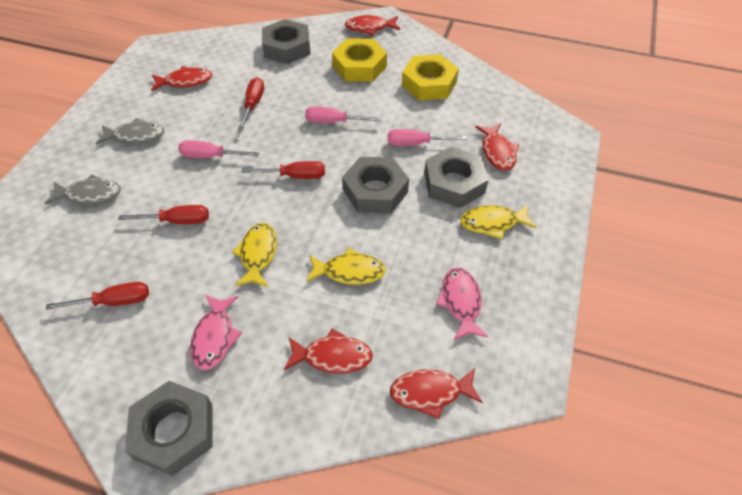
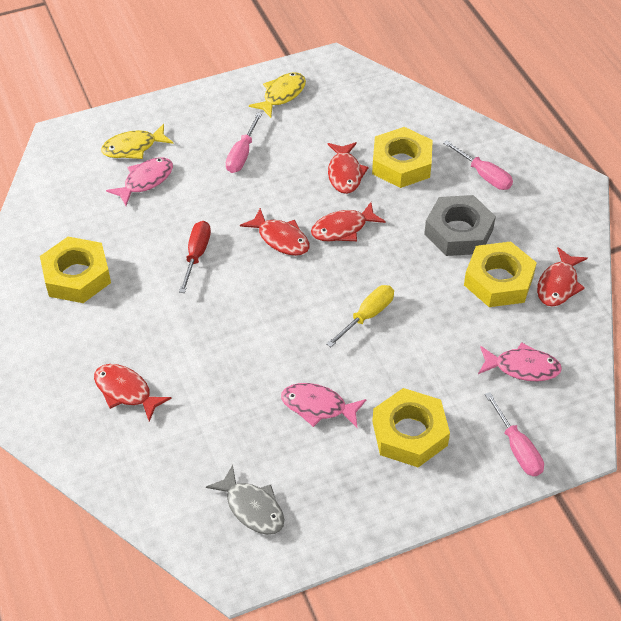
grey fish: [45,174,121,205] [95,118,164,145] = 2 -> [206,465,284,535] = 1
grey nut: [125,381,213,476] [262,19,311,64] [342,157,409,213] [424,147,488,208] = 4 -> [424,195,496,256] = 1
pink fish: [190,295,242,370] [436,268,489,340] = 2 -> [106,157,173,206] [281,383,367,428] [478,342,562,381] = 3
red screwdriver: [45,282,149,310] [118,205,209,224] [238,78,264,131] [241,161,325,179] = 4 -> [179,221,211,293] = 1
yellow fish: [232,223,277,287] [306,248,386,285] [460,204,537,239] = 3 -> [101,124,173,159] [249,72,306,118] = 2
yellow nut: [332,39,387,82] [402,54,459,101] = 2 -> [40,237,111,303] [372,127,433,188] [372,388,450,467] [464,242,537,307] = 4
yellow screwdriver: none = 0 -> [326,285,394,347] = 1

